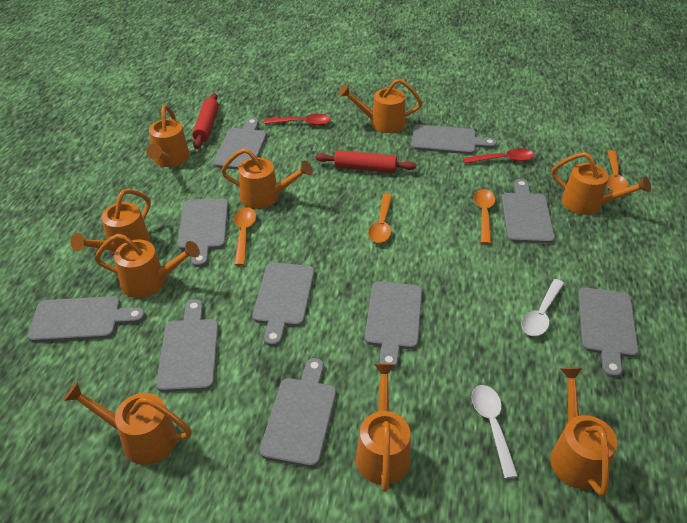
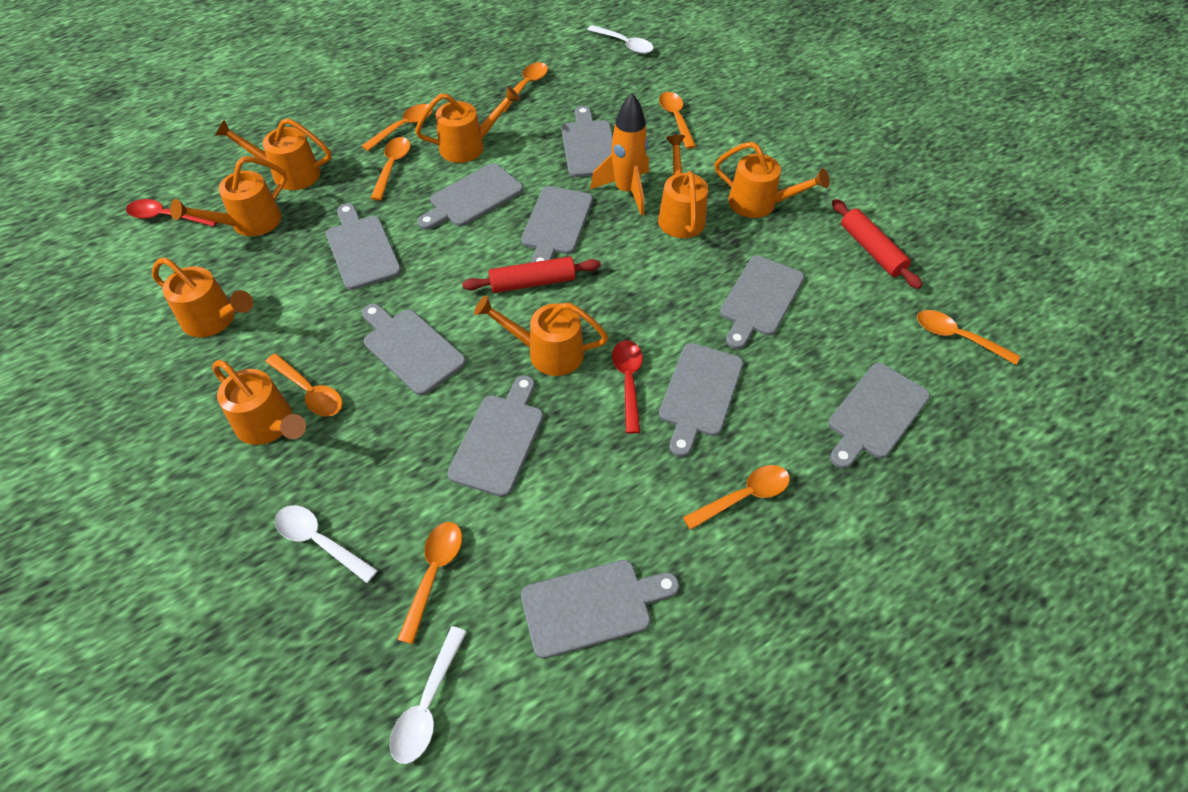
orange rocket: none = 0 -> [590,93,649,215] = 1
orange spoon: [234,207,256,266] [368,193,393,243] [473,189,495,244] [607,150,628,191] = 4 -> [265,353,343,416] [362,104,433,151] [371,137,411,200] [397,522,462,644] [503,62,548,112] [659,92,696,149] [683,465,790,530] [917,310,1020,365] = 8
orange watering can: [63,382,192,465] [71,189,151,255] [95,234,200,298] [146,105,190,167] [221,148,313,209] [339,79,422,133] [356,364,411,492] [550,367,617,497] [552,152,651,215] = 9 -> [152,257,253,337] [170,157,287,236] [212,360,306,445] [215,118,331,190] [415,86,521,163] [474,295,608,376] [658,135,708,238] [714,142,830,218] = 8
white spoon: [472,385,518,479] [522,279,564,336] = 2 -> [275,505,378,583] [389,626,466,764] [587,25,654,54] = 3

